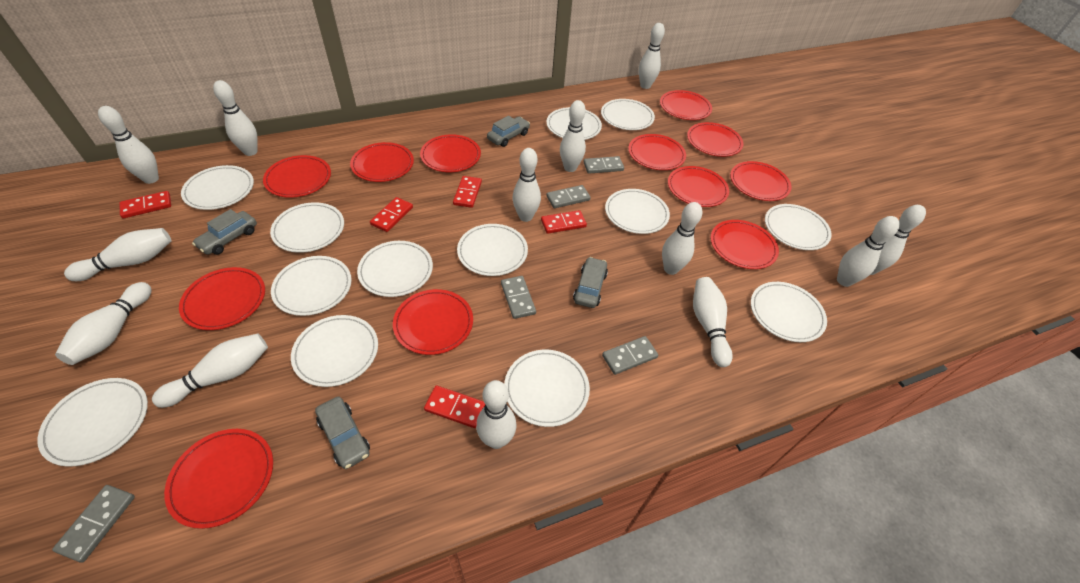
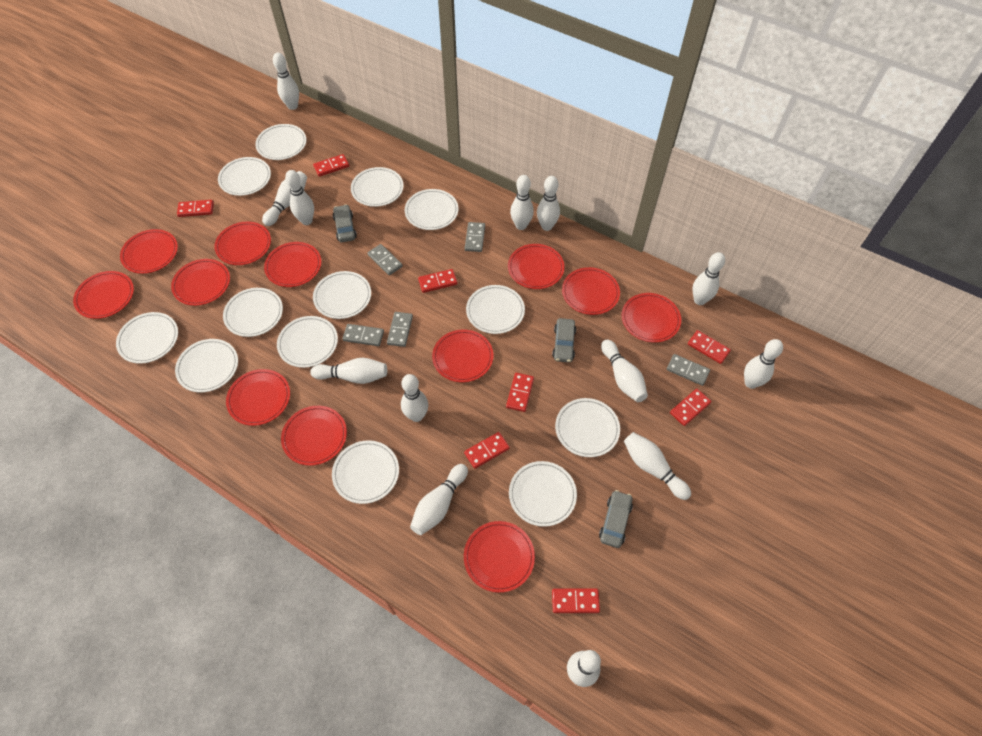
grey car: [192,209,257,255] [315,396,370,469] [487,116,530,147] [573,257,608,308] = 4 -> [333,204,357,242] [552,318,576,362] [599,490,633,548] = 3
red domino: [119,191,171,218] [370,197,413,232] [424,385,485,428] [453,176,482,208] [541,210,587,234] = 5 -> [177,200,214,217] [313,154,349,177] [418,269,457,293] [464,432,510,469] [506,373,534,412] [552,589,600,613] [670,389,711,426] [688,330,731,364] = 8

